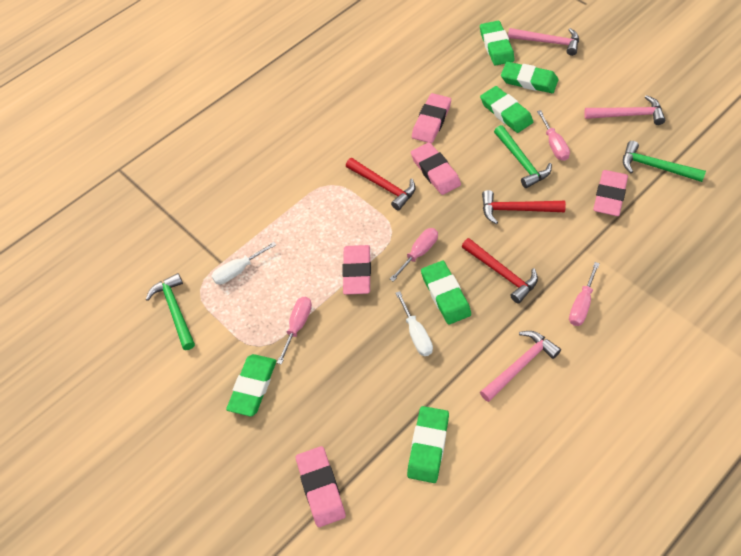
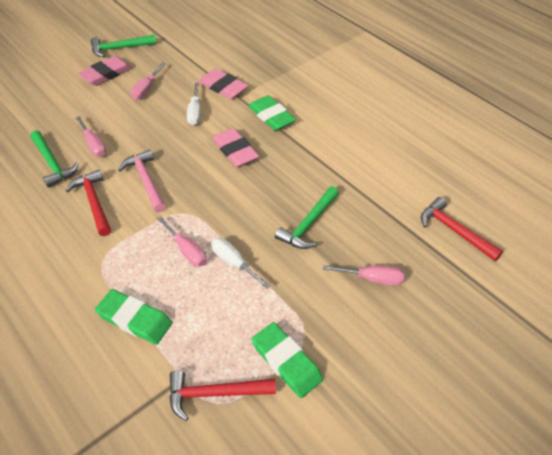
green eraser: [226,354,277,417] [407,406,449,483] [421,261,471,325] [480,21,514,66] [480,86,533,133] [501,62,558,93] = 6 -> [95,289,172,345] [248,95,296,131] [251,322,323,398] = 3
pink eraser: [296,446,346,527] [342,245,371,295] [411,142,461,195] [412,93,451,143] [593,170,628,216] = 5 -> [78,56,132,86] [198,69,249,99] [212,128,259,167] = 3
pink hammer: [480,331,561,402] [508,28,579,56] [584,95,665,125] = 3 -> [119,150,166,212] = 1

